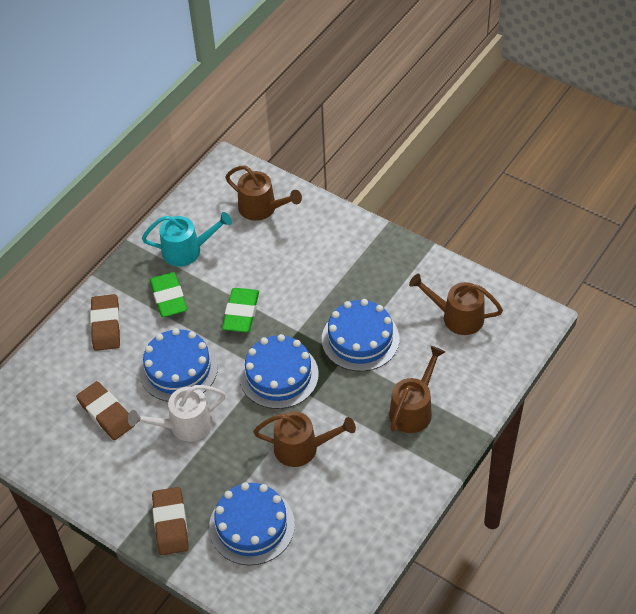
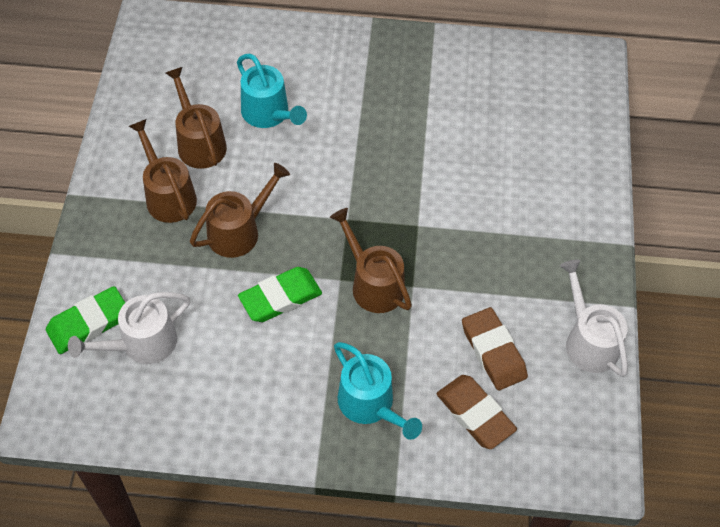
blue cake: [139,328,218,402] [209,482,295,565] [239,334,319,409] [322,299,400,371] = 4 -> none = 0
brown eraser: [76,381,134,440] [90,294,120,351] [152,487,189,555] = 3 -> [436,375,517,449] [462,307,528,390] = 2
turquoise watering can: [142,212,232,267] = 1 -> [237,54,307,128] [334,342,422,440] = 2
white watering can: [128,385,226,442] = 1 -> [68,292,190,364] [560,259,628,377] = 2

